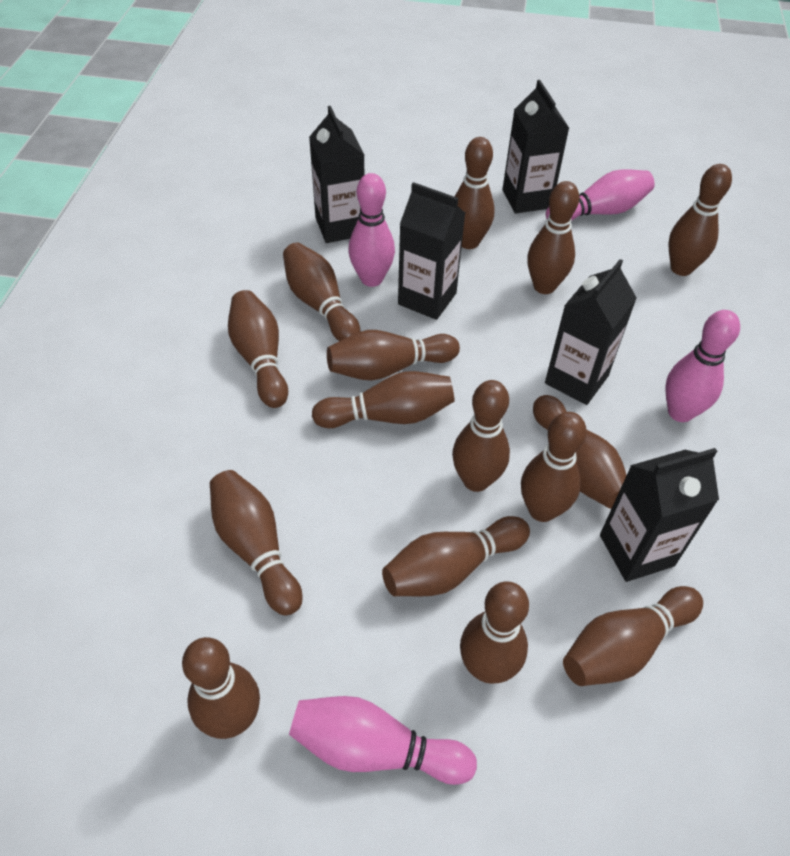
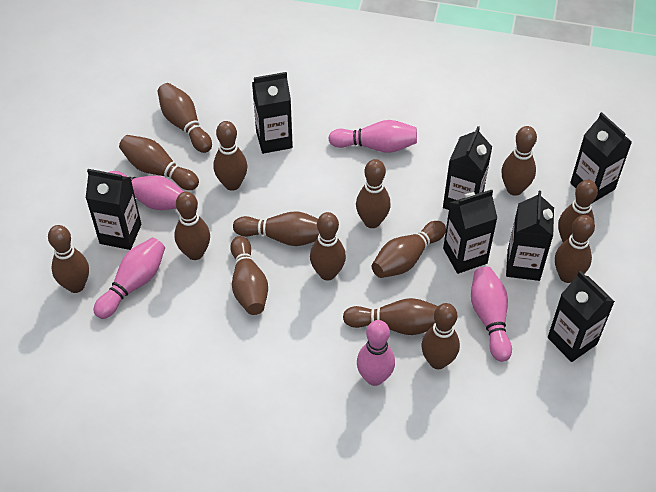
black carton: [309,106,364,243] [398,182,465,320] [502,80,569,214] [545,259,637,405] [600,448,719,582] = 5 -> [86,169,141,250] [252,72,293,154] [443,126,492,210] [443,190,497,274] [506,191,554,281] [548,270,615,362] [570,112,632,203] = 7
pink bowling pin: [289,696,477,785] [348,173,395,287] [546,169,655,221] [665,310,740,422] = 4 -> [93,237,165,319] [108,171,184,210] [328,120,417,153] [357,320,395,386] [471,267,512,362] = 5

